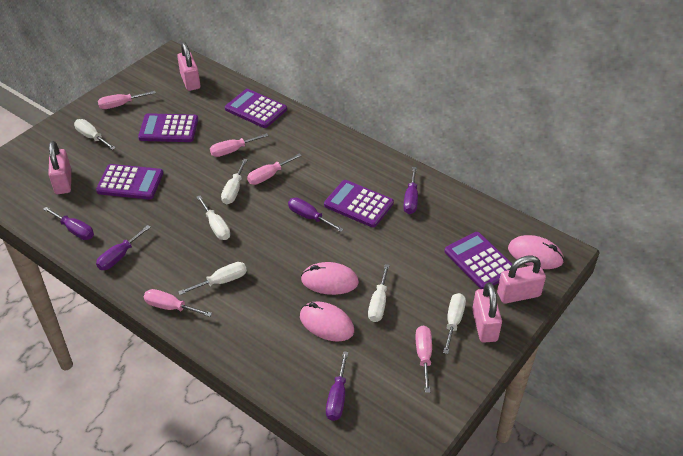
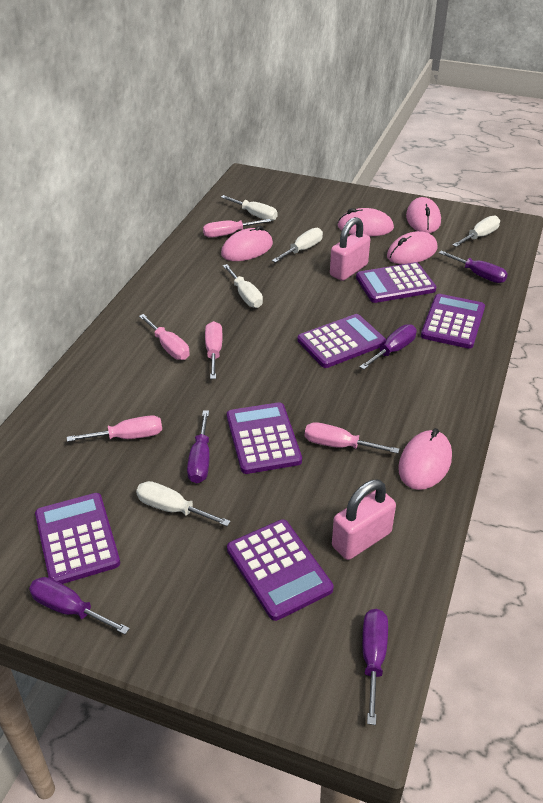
pink mouse: [300,301,354,342] [301,262,359,295] [508,235,564,269] = 3 -> [221,226,273,261] [337,208,394,236] [387,231,438,264] [398,428,452,490] [406,197,441,233] = 5
pink padlock: [48,141,71,194] [177,42,201,91] [472,282,502,343] [497,255,546,304] = 4 -> [330,217,370,281] [332,480,396,560] = 2
purple calculator: [96,164,163,199] [138,113,198,142] [225,89,287,128] [324,180,394,228] [444,232,512,289] = 5 -> [35,493,120,584] [227,402,302,474] [227,519,334,621] [297,314,386,368] [356,262,436,303] [421,294,485,349] = 6
white screwdriver: [74,119,116,150] [178,262,247,295] [197,196,230,240] [221,159,248,204] [368,264,390,322] [443,293,466,354] = 6 -> [136,481,231,526] [221,195,277,221] [223,264,263,308] [272,228,323,263] [453,216,500,247] = 5

